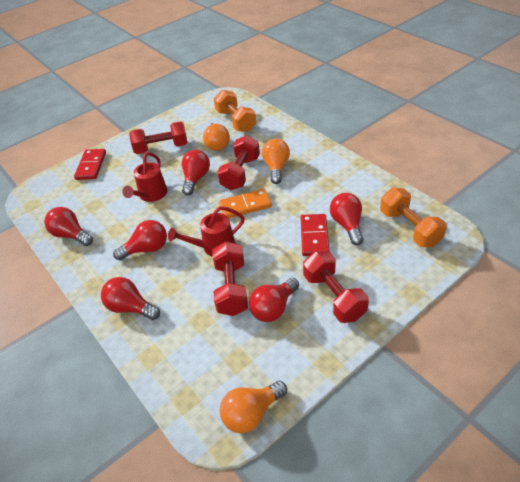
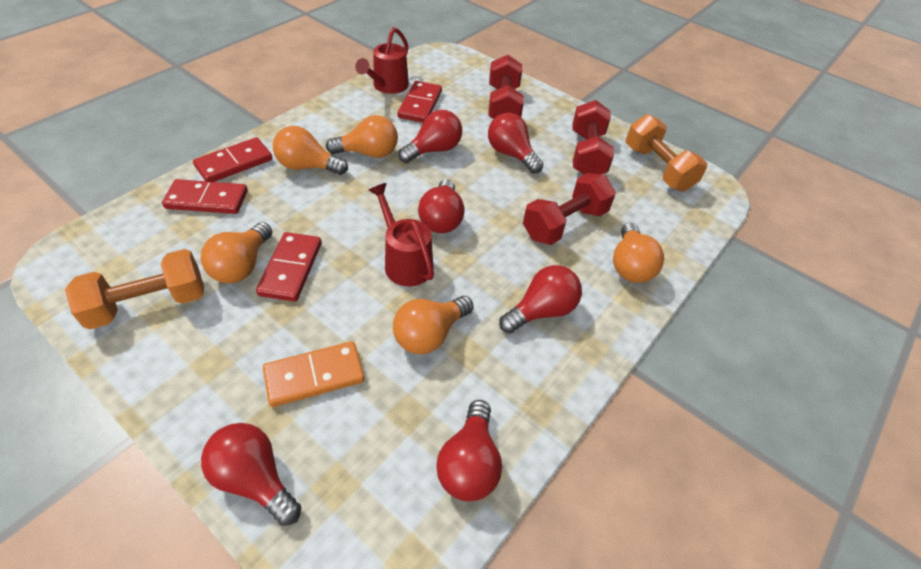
orange light bulb: [203,123,230,151] [220,381,287,433] [262,139,290,184] = 3 -> [200,222,272,283] [273,126,348,175] [326,115,398,158] [393,296,474,354] [613,223,664,283] = 5
red domino: [74,149,106,180] [301,214,330,256] = 2 -> [162,179,248,214] [193,137,272,182] [256,232,322,302] [397,81,442,123] = 4
red dumbbell: [129,121,188,154] [212,241,248,316] [217,135,260,190] [303,251,369,323] = 4 -> [488,55,524,119] [523,173,616,245] [573,100,614,174] = 3

